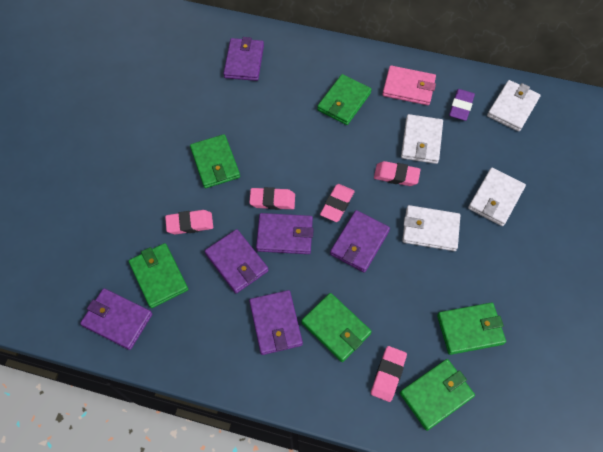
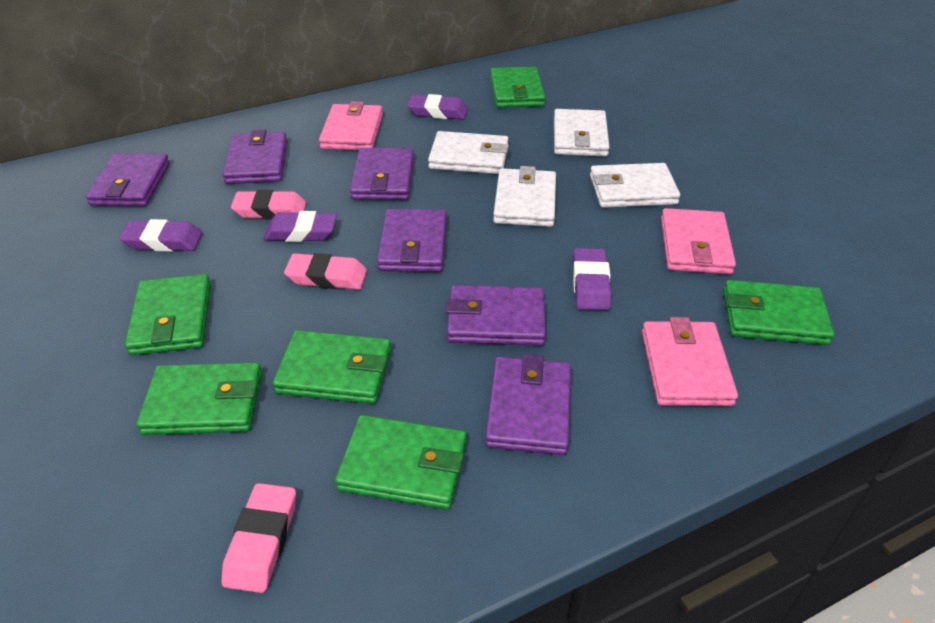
pink eraser: [165,210,213,234] [249,187,295,210] [320,184,355,222] [371,346,407,402] [374,161,421,186] = 5 -> [221,483,296,593] [231,190,306,219] [284,253,367,290] = 3
pink wallet: [382,65,436,105] = 1 -> [319,101,383,150] [642,317,738,406] [661,208,736,274] = 3
purple eraser: [449,89,475,121] = 1 -> [119,219,202,252] [263,211,337,242] [407,94,468,119] [573,248,611,310] = 4

